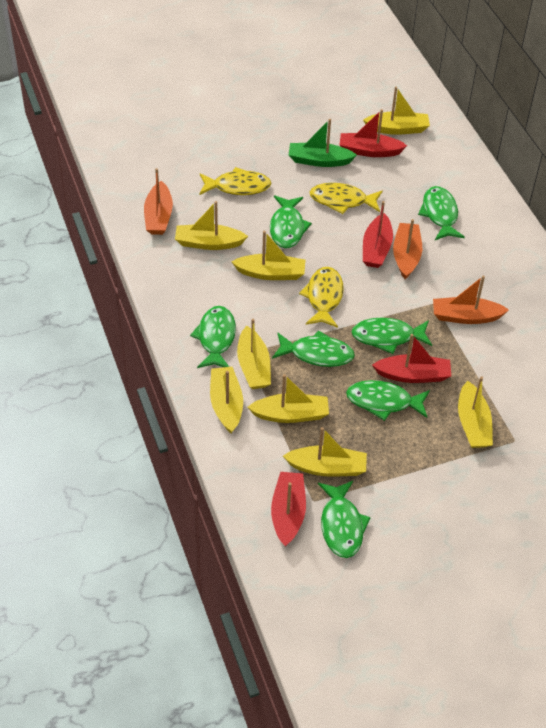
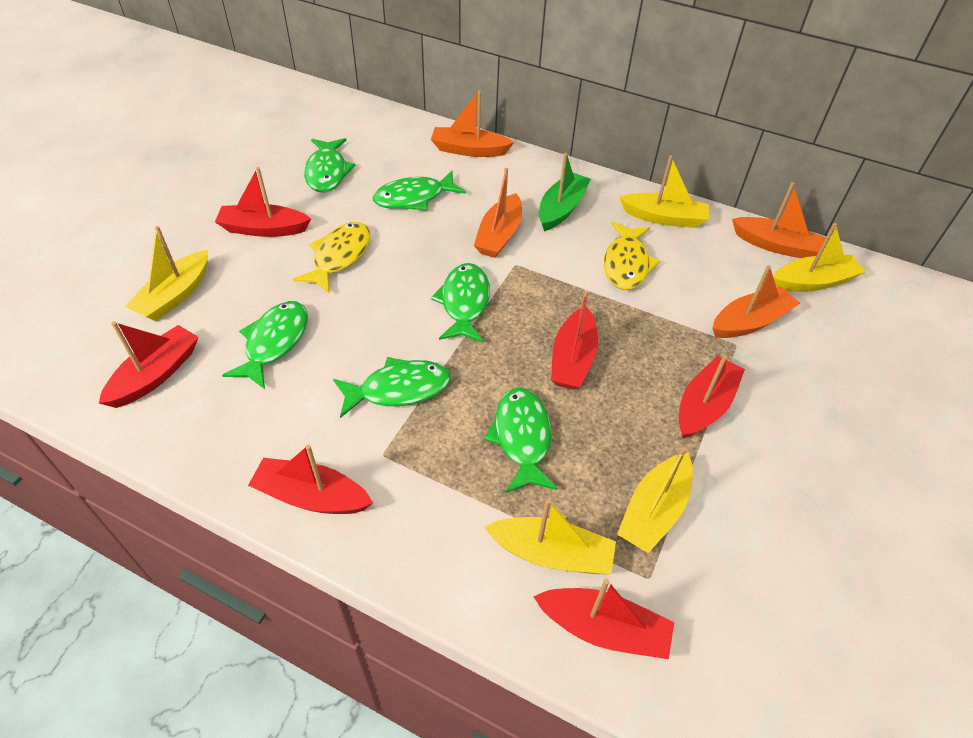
green fish: [190,306,236,368] [270,195,312,248] [272,330,355,367] [318,481,371,558] [346,380,430,421] [352,318,432,354] [418,186,465,240] = 7 -> [222,301,308,389] [304,138,356,192] [333,357,451,418] [373,171,466,211] [431,263,490,342] [484,387,558,493] = 6
orange boat: [144,168,173,235] [393,219,422,279] [433,275,509,324] = 3 -> [431,90,514,157] [474,168,522,258] [712,265,800,338] [732,182,826,258] = 4
red boat: [271,472,306,546] [339,109,407,157] [363,201,393,268] [372,334,451,383] = 4 -> [99,321,199,408] [215,167,311,237] [248,444,373,514] [533,579,674,659] [551,290,598,390] [679,355,745,439] = 6
yellow boat: [175,201,248,250] [210,367,243,433] [232,231,305,280] [237,319,271,389] [247,374,329,423] [283,427,367,477] [363,86,430,135] [458,376,493,448] = 8 -> [125,226,208,321] [484,499,616,574] [617,447,693,553] [619,155,709,228] [773,223,866,292] = 5
yellow fish: [199,167,271,195] [299,267,344,328] [310,183,383,214] = 3 -> [293,222,370,294] [604,222,660,290] = 2

